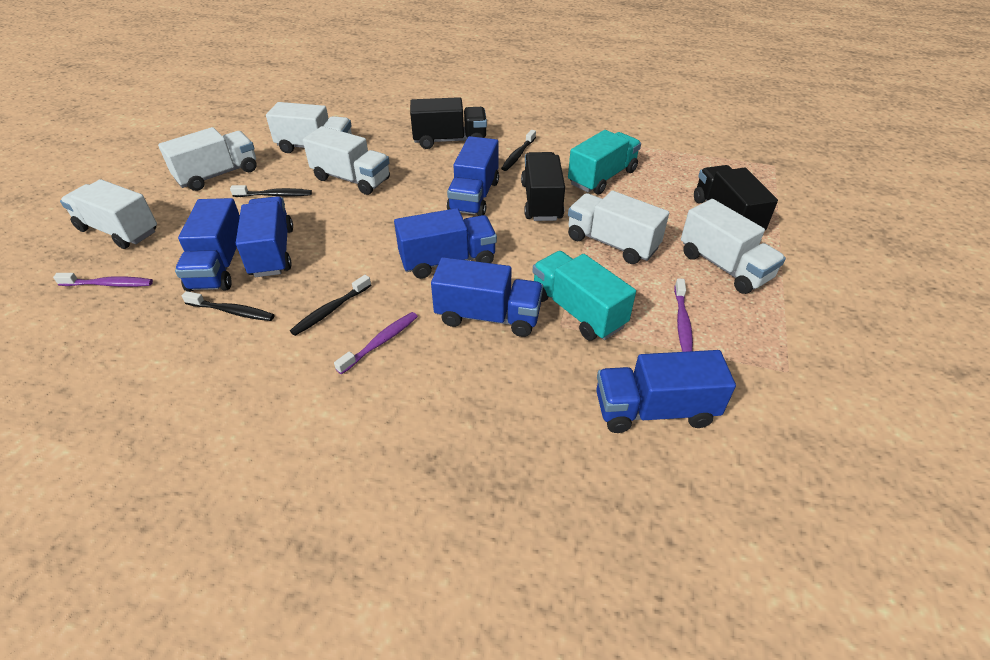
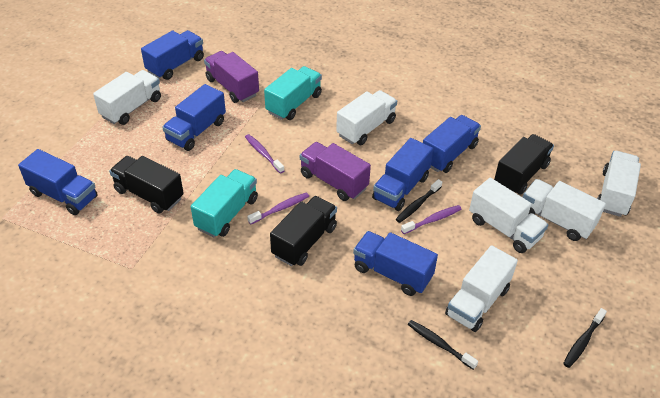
black toothbrush: [182,291,274,321] [230,185,312,197] [290,275,371,336] [501,130,536,171] = 4 -> [396,179,442,223] [408,320,478,370] [563,308,607,368] = 3
purple truck: none = 0 -> [204,51,259,103] [300,142,371,201] = 2

